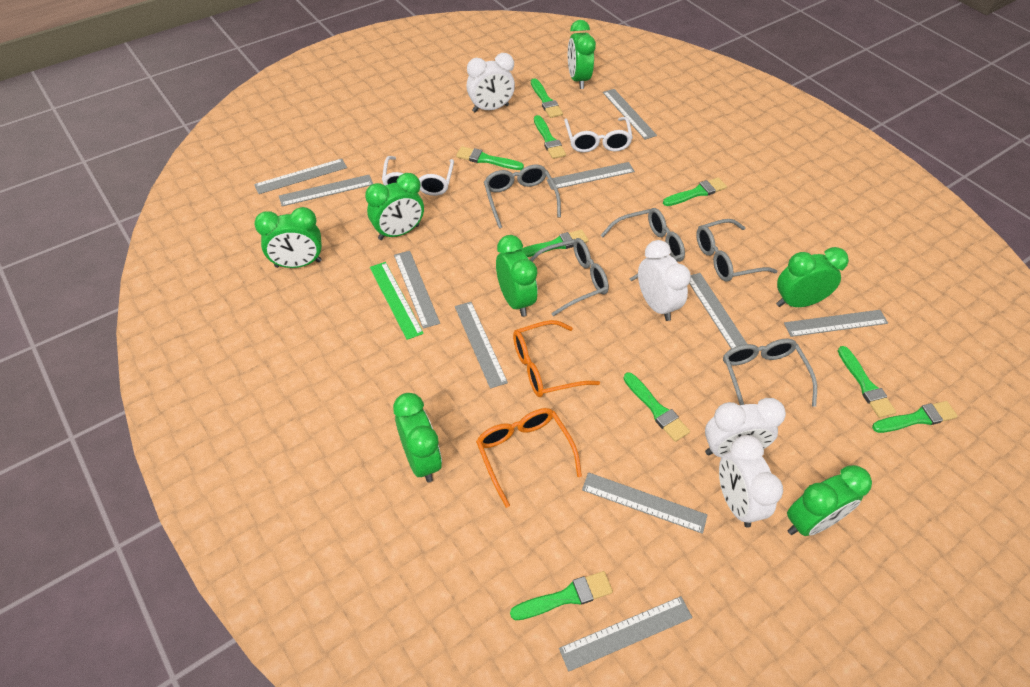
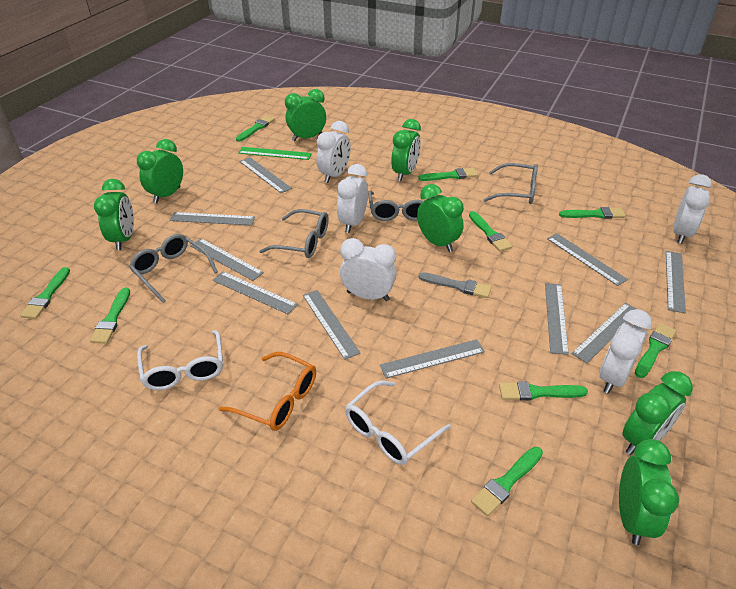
grey brush: none = 0 -> [419,272,492,298] = 1
grey glasses: [484,164,561,229] [530,238,609,316] [600,208,685,281] [696,219,778,282] [723,339,817,407] = 5 -> [129,234,218,303] [259,209,329,258] [368,190,428,221] [483,163,538,204] = 4
orange glasses: [476,408,582,508] [513,320,600,397] = 2 -> [219,352,316,431] = 1
white clock: [466,53,515,113] [638,240,691,321] [705,398,786,458] [719,435,783,528] = 4 -> [316,121,351,183] [337,164,368,233] [340,238,396,301] [599,309,652,394] [673,174,712,244] = 5

